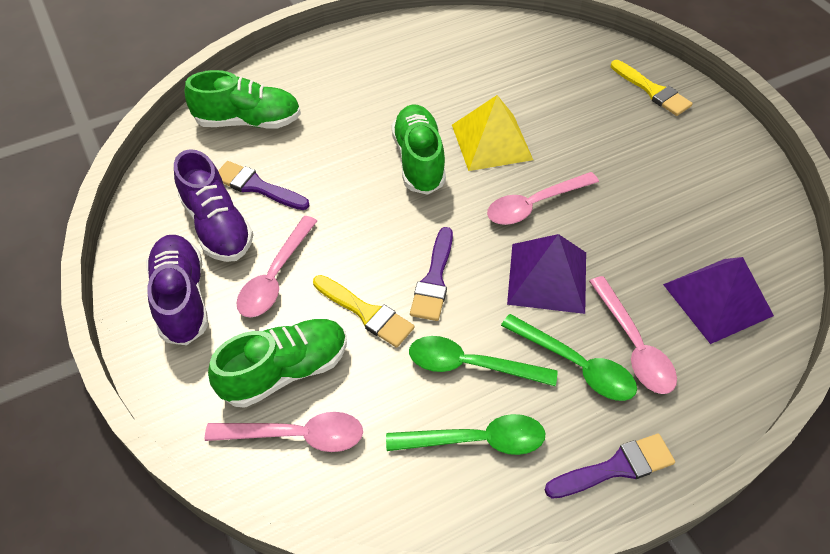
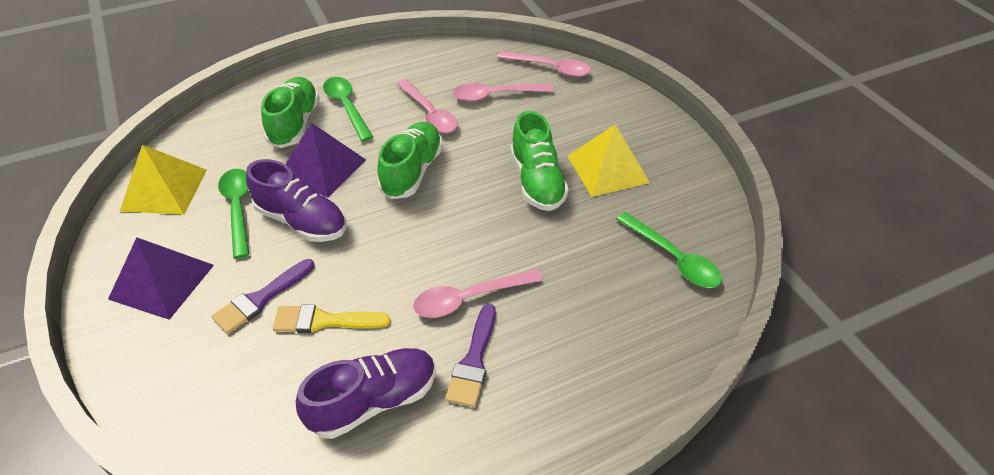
purple brush: [218,161,310,210] [410,227,453,321] [545,433,675,499] = 3 -> [212,259,315,334] [445,304,496,407] = 2
yellow brush: [313,275,414,348] [611,60,693,116] = 2 -> [273,304,390,333] = 1
yellow pyramid: [452,95,533,171] = 1 -> [120,145,207,215] [568,124,650,197] = 2

